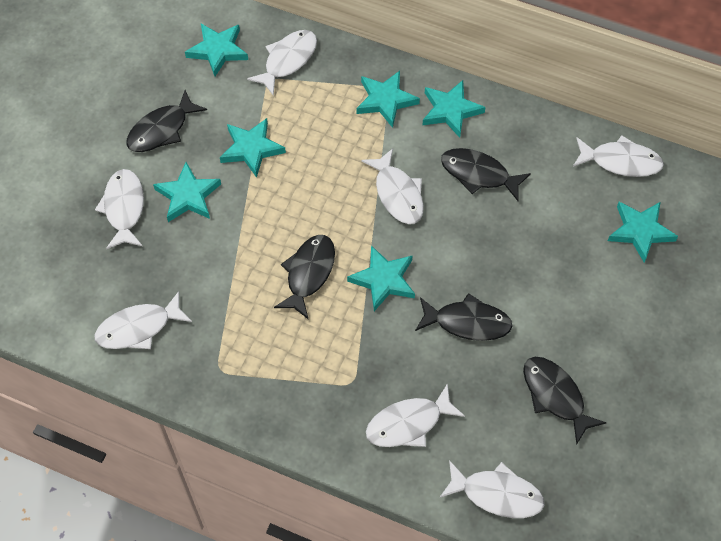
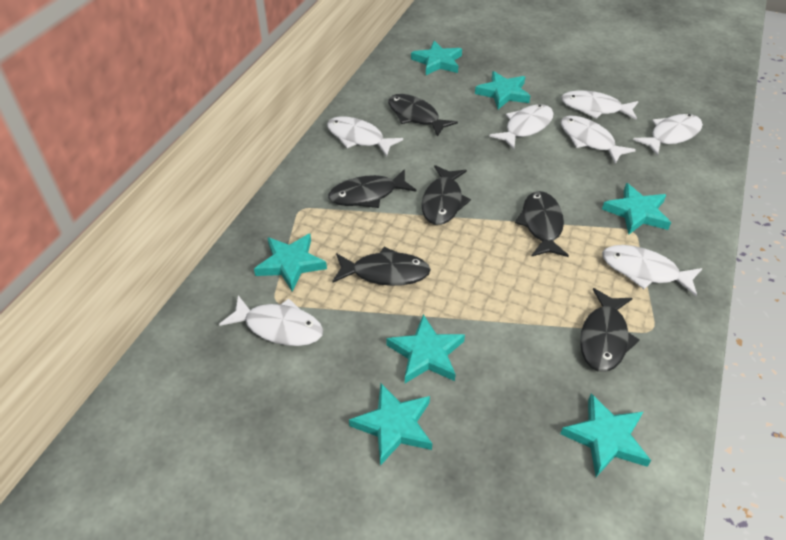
black fish: [126,90,207,152] [274,235,335,320] [415,293,513,341] [441,148,531,201] [523,357,606,445] = 5 -> [328,169,416,208] [332,247,431,286] [388,94,458,137] [422,165,471,225] [515,191,569,257] [580,288,640,372] = 6

